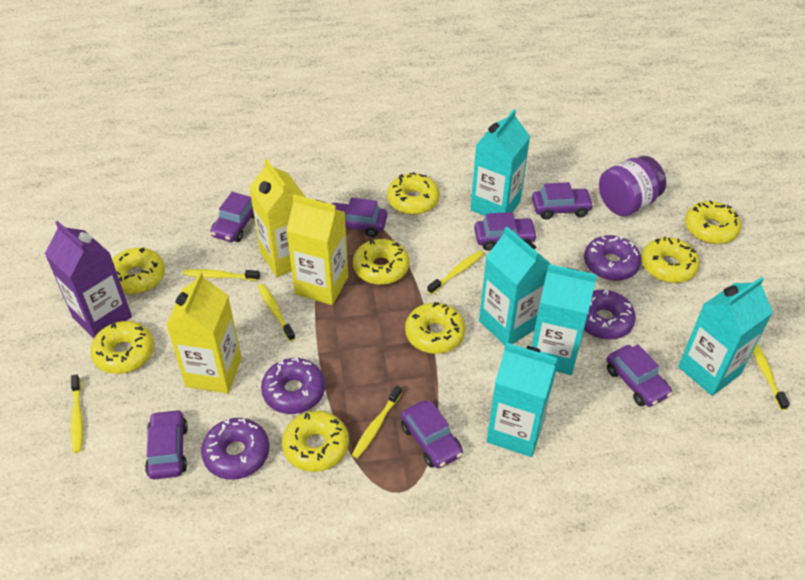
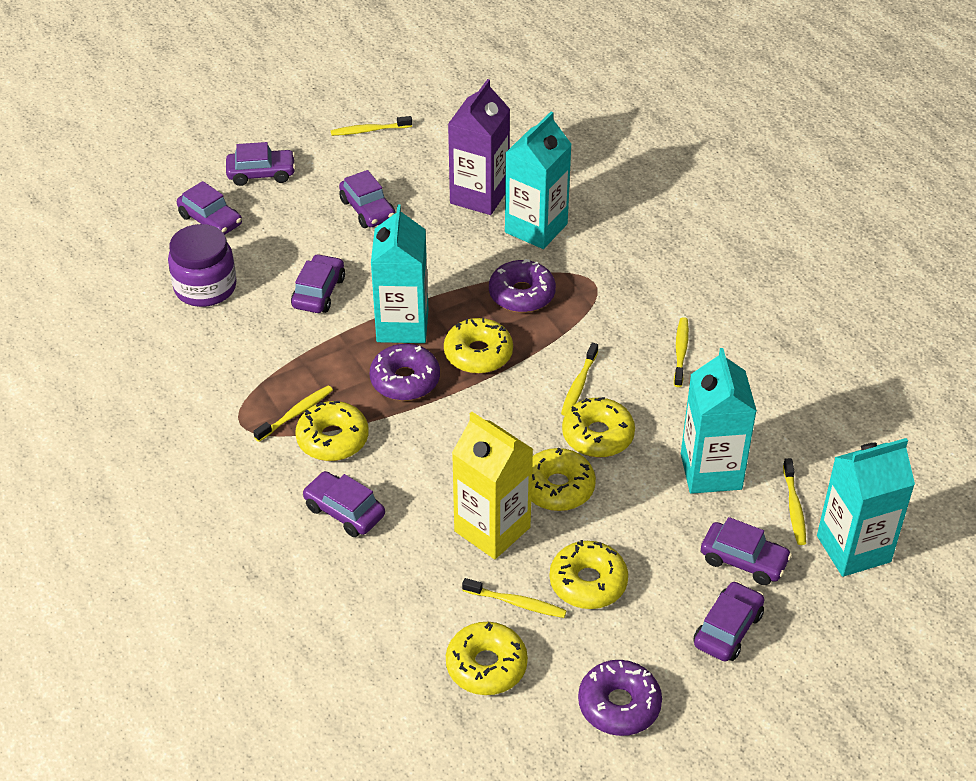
purple donut: [201,418,270,480] [261,358,325,414] [584,235,641,281] [584,289,636,340] = 4 -> [370,344,440,401] [489,259,556,313] [578,660,662,736] = 3
turquoise carton: [470,109,530,216] [479,226,551,345] [487,343,559,457] [532,264,597,375] [678,277,773,396] = 5 -> [371,204,428,343] [505,111,572,249] [681,348,757,494] [817,438,915,577] = 4
yellow carton: [166,271,242,394] [249,159,305,277] [286,195,348,305] = 3 -> [452,412,533,559] = 1
yellow donut: [90,321,154,374] [112,247,165,295] [282,411,349,472] [353,239,409,285] [387,172,440,215] [405,302,466,354] [642,237,700,283] [685,200,741,244] = 8 -> [295,401,369,461] [444,318,513,374] [446,622,528,695] [531,448,596,511] [550,540,628,609] [562,397,635,458] = 6

